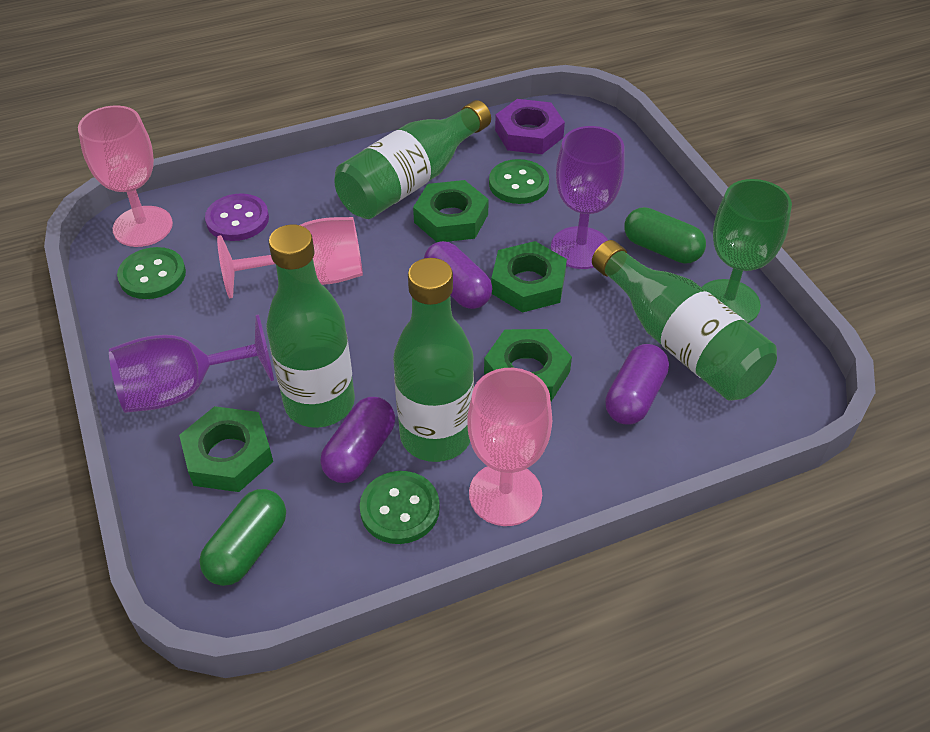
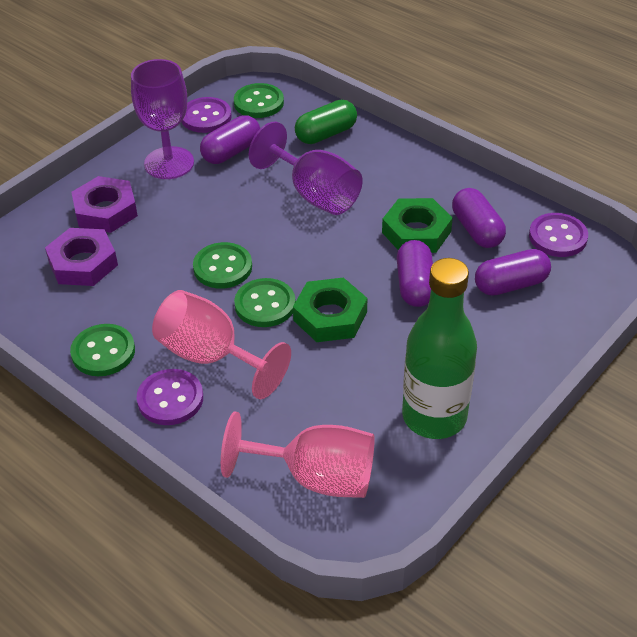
green bottle: [266,224,355,428] [334,100,491,219] [393,258,474,462] [592,240,777,401] = 4 -> [402,258,477,439] = 1
green button: [117,247,186,299] [360,471,440,544] [489,159,549,204] = 3 -> [70,324,135,376] [193,242,252,289] [234,83,284,118] [234,278,296,327] = 4
green capsule: [199,489,286,586] [624,207,706,264] = 2 -> [295,100,357,144] = 1
green goblet: [701,179,792,323] = 1 -> none = 0
green nut: [179,406,273,492] [413,180,489,242] [484,329,572,401] [491,241,567,313] = 4 -> [293,277,367,342] [382,198,453,253] = 2
pink goblet: [78,105,173,247] [217,217,363,298] [467,368,552,526] = 3 -> [152,290,291,399] [221,412,375,498] = 2
purple button: [205,193,269,241] = 1 -> [137,369,203,425] [182,97,232,133] [529,213,588,257] = 3
purple capsule: [320,397,395,483] [424,241,492,309] [605,344,669,424] = 3 -> [200,115,260,164] [397,240,433,307] [452,188,506,248] [475,249,551,296] = 4
purple nut: [495,99,565,154] = 1 -> [45,228,118,286] [71,176,138,233] = 2

